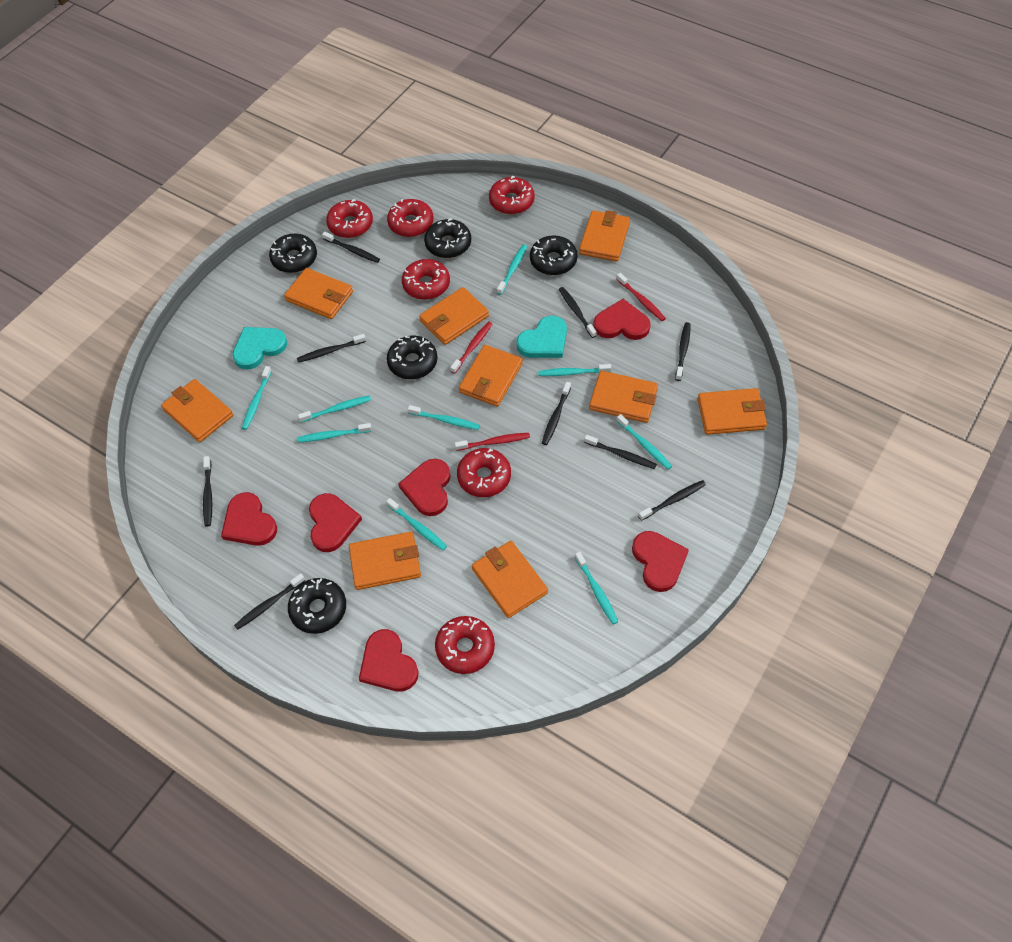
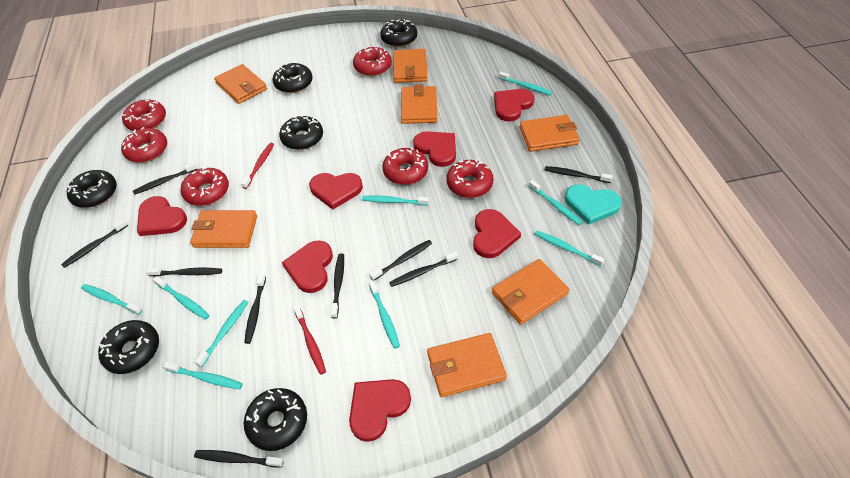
black donut: [269,234,317,273] [288,578,346,634] [387,336,438,379] [424,218,471,258] [530,236,578,275] = 5 -> [67,170,117,208] [98,320,159,374] [244,388,307,451] [272,63,313,93] [279,115,323,150] [380,19,417,47] = 6
orange wallet: [161,379,233,442] [284,268,353,319] [349,532,421,590] [419,287,489,345] [459,345,523,407] [472,541,548,618] [579,210,630,262] [589,371,658,423] [698,388,767,435] = 9 -> [190,210,257,248] [214,64,267,104] [393,49,428,83] [401,84,437,124] [427,333,507,397] [492,259,569,325] [519,115,580,152] = 7
red heart: [221,492,277,546] [309,493,362,552] [359,629,419,691] [398,459,451,516] [593,299,651,340] [632,531,689,592] = 6 -> [137,196,187,236] [282,241,333,293] [309,173,363,209] [349,379,411,442] [413,131,456,167] [473,209,521,258] [494,89,534,121] = 7
red toothbrush: [450,321,492,374] [455,433,530,451] [616,273,666,321] = 3 -> [241,143,274,189] [293,305,326,375] = 2
turquoise heart: [232,327,287,369] [516,316,567,358] = 2 -> [565,184,622,225] = 1

